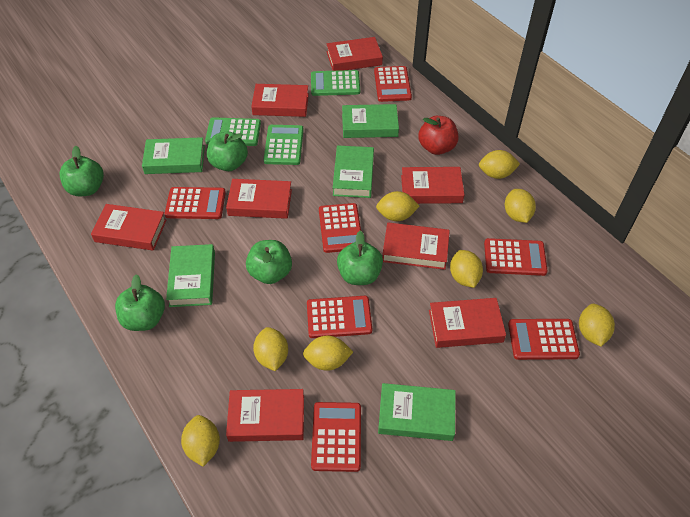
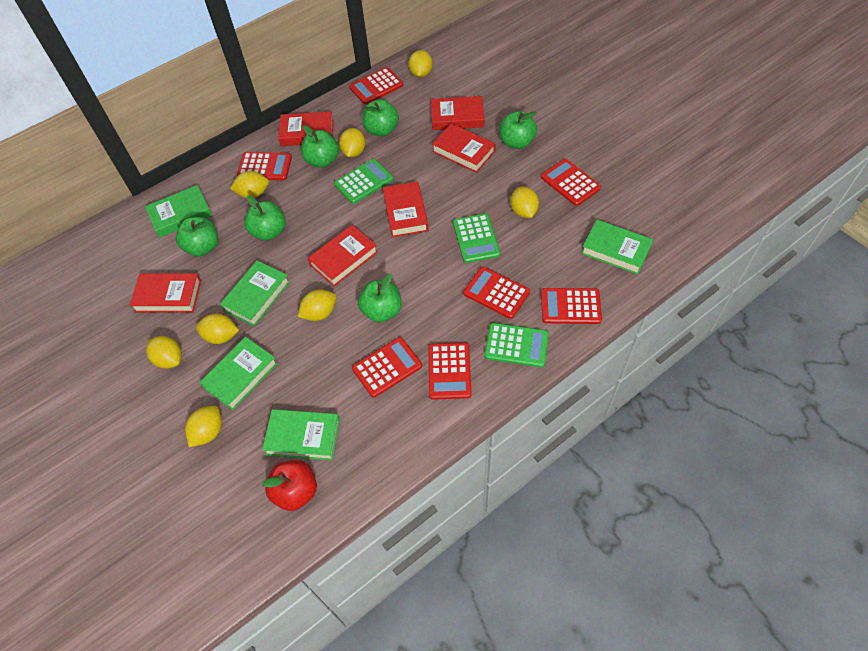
green apple: [60,146,104,196] [115,274,165,331] [207,131,248,171] [246,240,292,284] [337,231,383,285] = 5 -> [176,217,218,257] [244,196,286,241] [301,125,339,168] [358,274,402,322] [362,99,399,136] [500,111,537,149] = 6
red book: [91,204,166,251] [226,179,292,219] [226,389,304,442] [251,84,309,117] [326,37,383,71] [383,222,450,270] [401,167,464,204] [429,298,506,348] = 8 -> [130,273,201,312] [278,112,333,146] [308,225,378,286] [383,181,429,237] [431,96,484,130] [432,123,496,173] = 6

